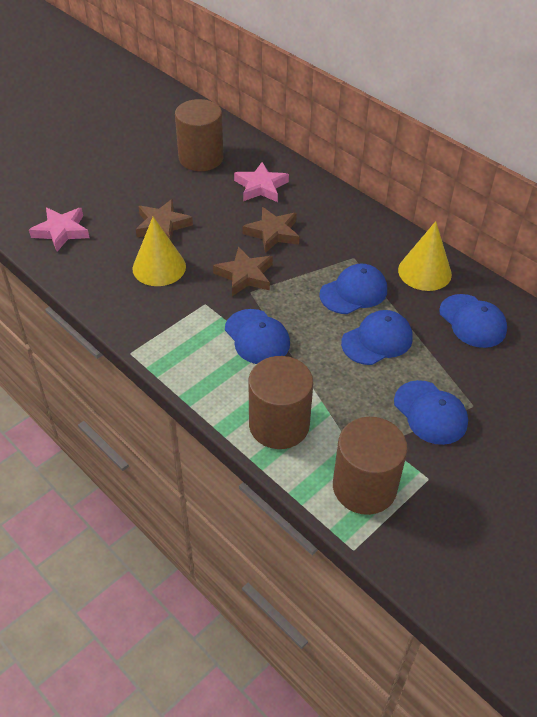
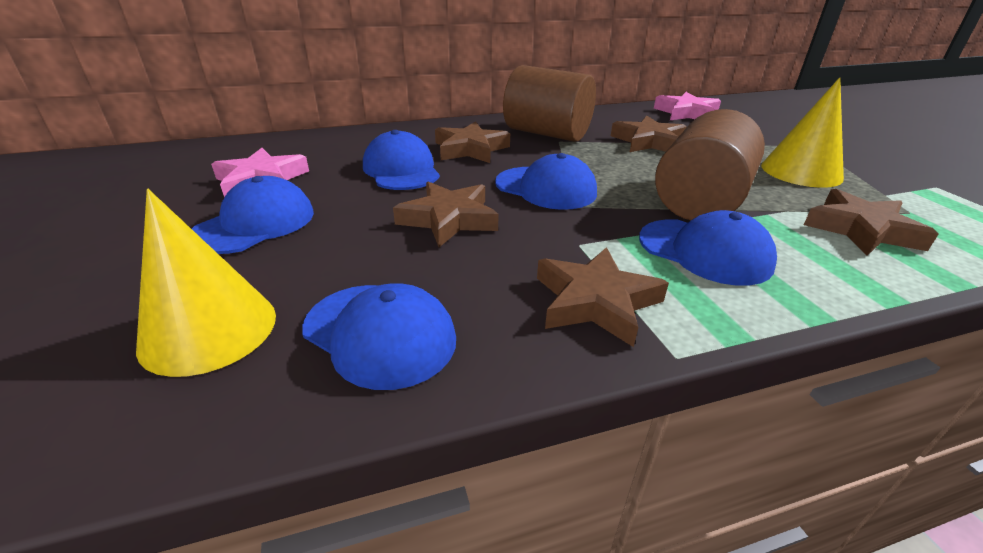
brown cylinder: [175,99,224,171] [248,356,313,449] [333,417,408,515] = 3 -> [503,65,596,142] [655,109,765,220] = 2
brown star: [136,199,193,241] [213,246,273,296] [243,207,299,253] = 3 -> [393,181,499,247] [435,121,510,163] [537,247,669,347] [611,116,687,152] [804,189,938,256] = 5

